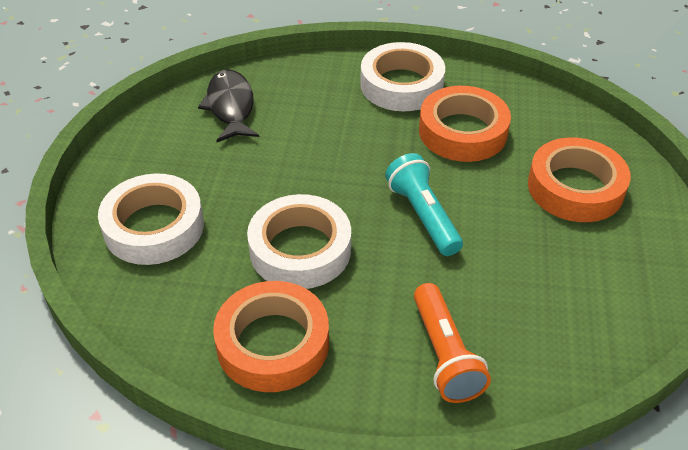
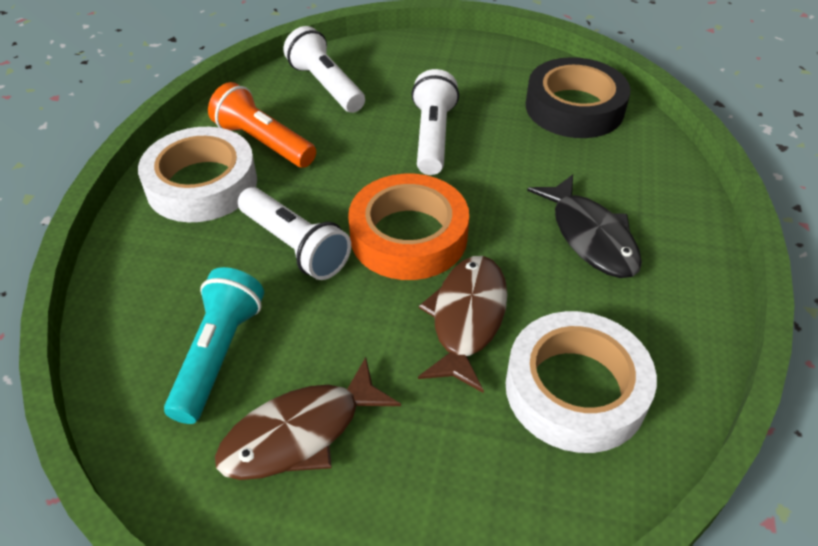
black tape: none = 0 -> [526,57,631,138] = 1
brown fish: none = 0 -> [215,357,401,480] [418,256,508,393] = 2
orange tape: [213,281,329,392] [419,86,511,162] [528,137,631,222] = 3 -> [348,174,469,280] = 1
white flashlight: none = 0 -> [238,187,351,280] [284,26,365,113] [411,69,459,175] = 3
white tape: [98,173,204,265] [247,194,351,289] [360,42,445,111] = 3 -> [138,127,257,222] [506,311,657,453] = 2

